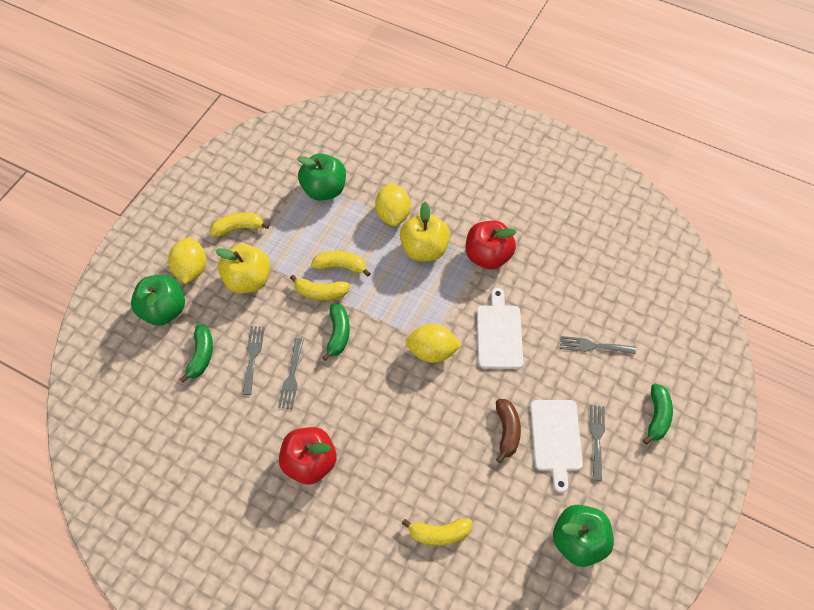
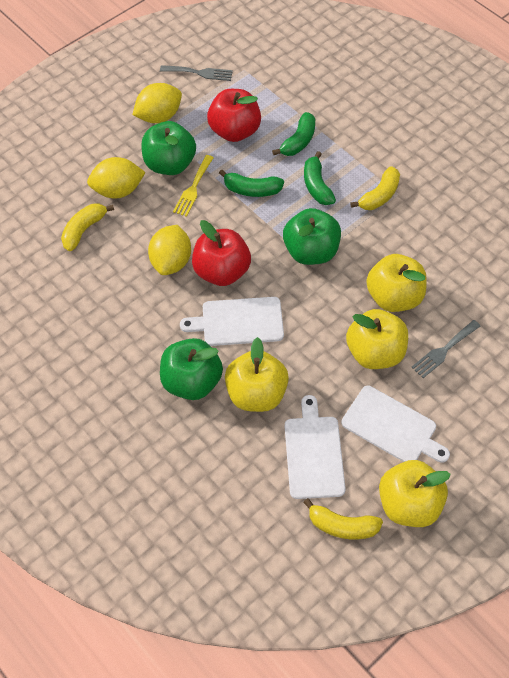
brown banana: [496,399,521,463] = 1 -> none = 0
grey fork: [243,326,265,395] [278,338,304,409] [560,336,636,354] [590,405,605,481] = 4 -> [160,65,233,81] [411,320,480,378] = 2
white cutting board: [477,288,523,369] [530,400,583,493] = 2 -> [180,297,284,346] [285,395,346,499] [341,386,450,463] = 3
yellow apple: [215,244,270,294] [400,202,450,261] = 2 -> [225,337,289,412] [346,309,408,369] [366,254,427,312] [379,460,451,527] = 4
yellow banana: [210,212,269,237] [290,275,350,300] [311,251,371,277] [402,518,472,546] = 4 -> [61,204,114,251] [303,498,383,539] [350,166,400,210] = 3
yellow fork: none = 0 -> [173,155,214,217] = 1

